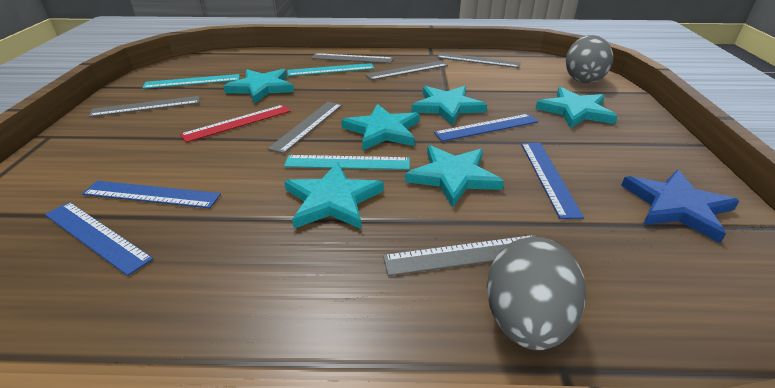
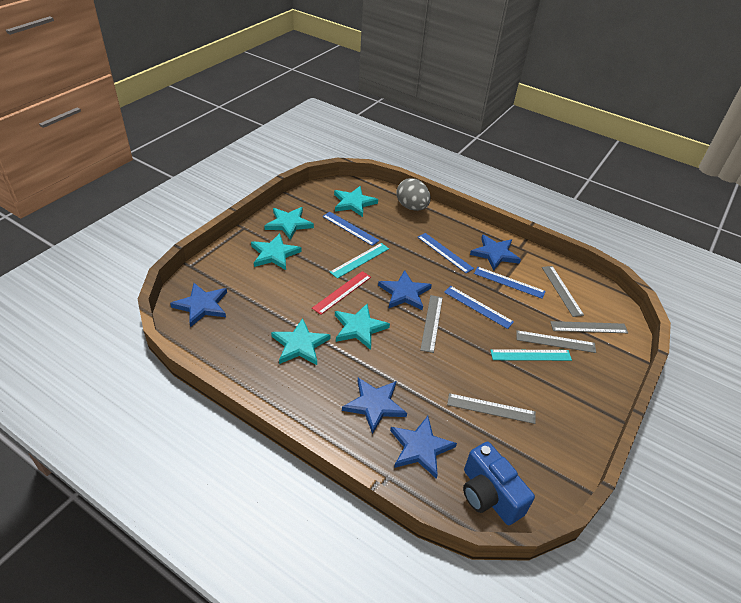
blue camera: none = 0 -> [463,442,535,525] = 1
blue star: [621,170,739,243] = 1 -> [170,283,227,327] [342,378,407,434] [378,270,432,310] [390,416,457,479] [470,234,521,270] = 5
grey egg: [487,236,586,350] [566,35,613,83] = 2 -> [396,178,431,211] = 1
grey ruler: [89,96,200,117] [267,102,342,154] [311,53,393,63] [365,61,448,80] [383,235,536,276] [437,53,521,68] = 6 -> [420,295,443,353] [447,393,536,424] [516,330,596,353] [542,266,584,317] [550,321,628,333] = 5
turquoise ruler: [143,74,240,89] [284,155,410,170] [287,63,374,76] = 3 -> [330,243,389,279] [490,349,572,361] = 2
turquoise star: [223,69,294,103] [284,162,384,229] [341,104,420,151] [405,145,504,208] [412,86,487,125] [535,87,618,128] = 6 -> [251,233,302,270] [264,207,314,240] [271,318,331,365] [334,186,378,217] [335,304,390,350] = 5

